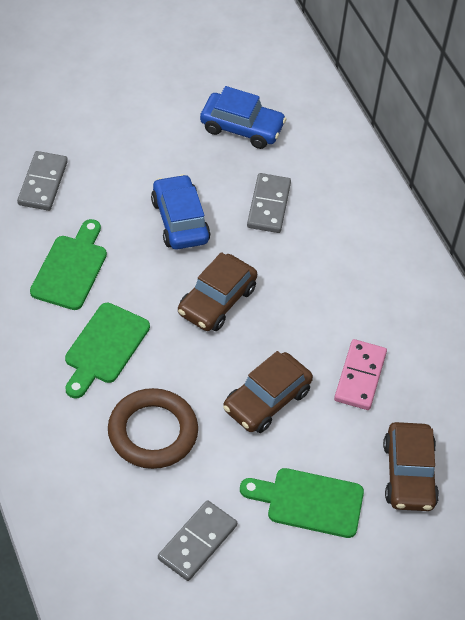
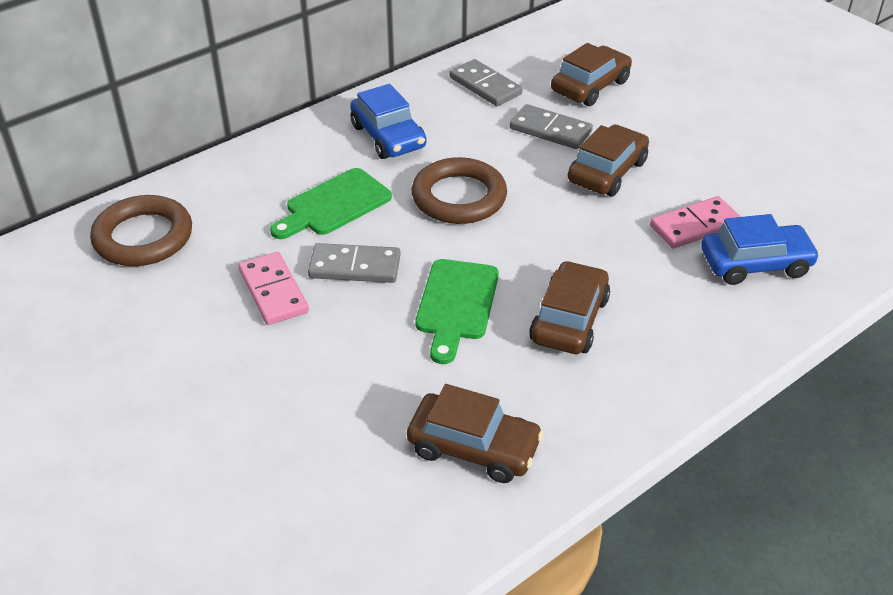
brown car: [178,252,257,331] [223,351,313,433] [383,422,439,511] = 3 -> [407,384,544,483] [529,261,610,354] [551,43,632,106] [568,125,649,196] = 4
brown ring: [108,388,198,469] = 1 -> [90,195,192,266] [412,157,507,224] = 2
green cutting board: [30,219,107,310] [65,303,150,398] [240,468,364,538] = 3 -> [270,168,392,239] [415,259,499,364] = 2
pink domino: [334,339,387,410] = 1 -> [238,252,309,325] [650,196,741,249] = 2

